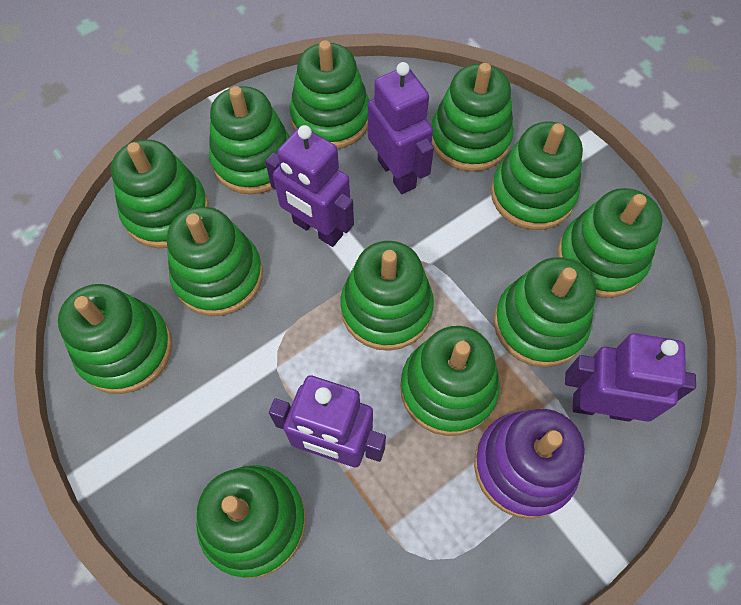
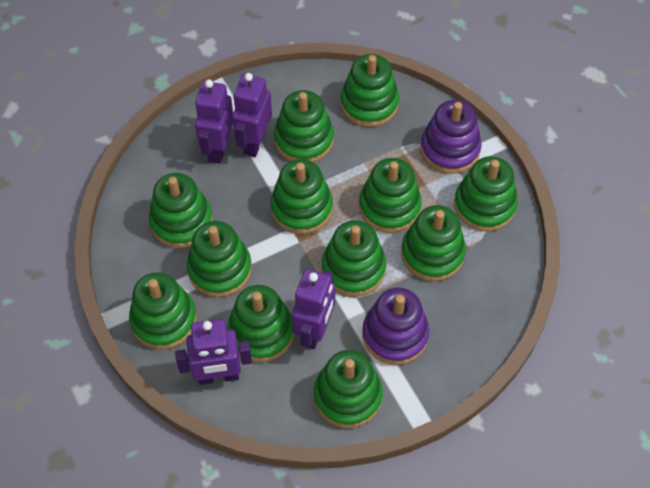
purple stacking toy: [474,409,585,519] = 1 -> [362,288,430,365] [420,100,482,174] = 2

